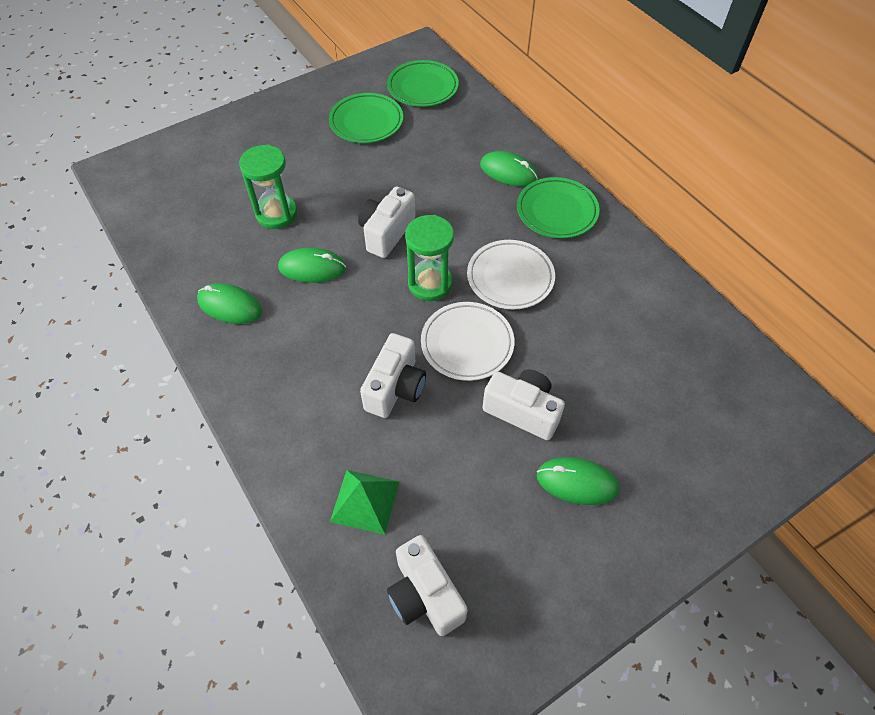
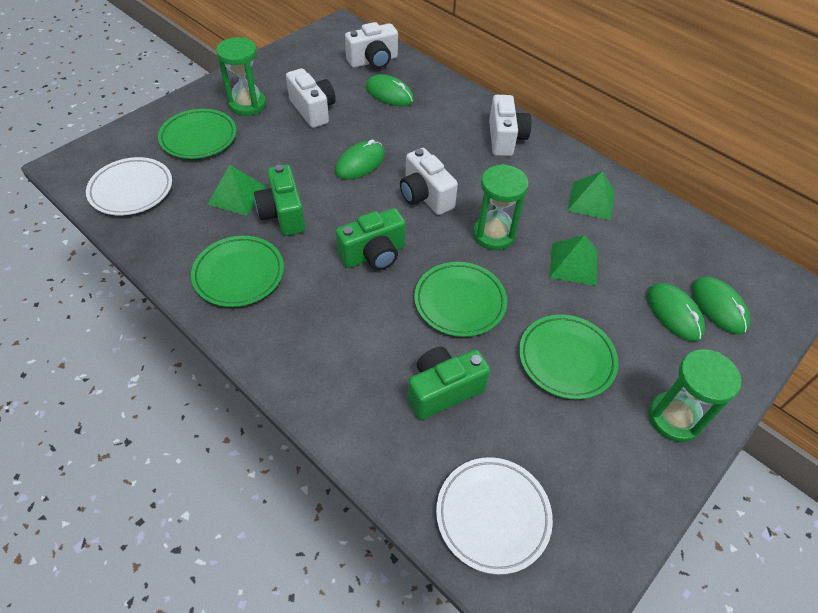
green camera: none = 0 -> [254,165,306,236] [336,208,406,270] [408,347,491,420] = 3
green hourglass: [239,144,298,229] [405,215,454,301] = 2 -> [216,37,266,116] [473,164,529,250] [649,349,742,442] = 3
green plate: [329,93,403,143] [387,60,459,107] [517,177,599,238] = 3 -> [158,109,237,159] [191,236,284,307] [414,262,507,337] [519,314,618,400] = 4
green pyramid: [330,470,400,535] = 1 -> [208,165,267,216] [549,235,598,286] [567,171,615,220] = 3

